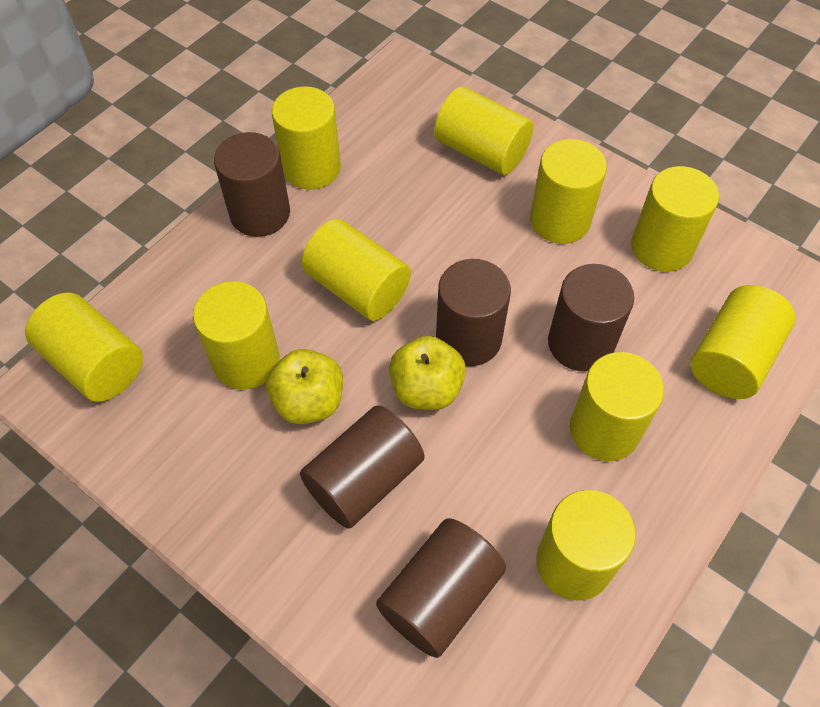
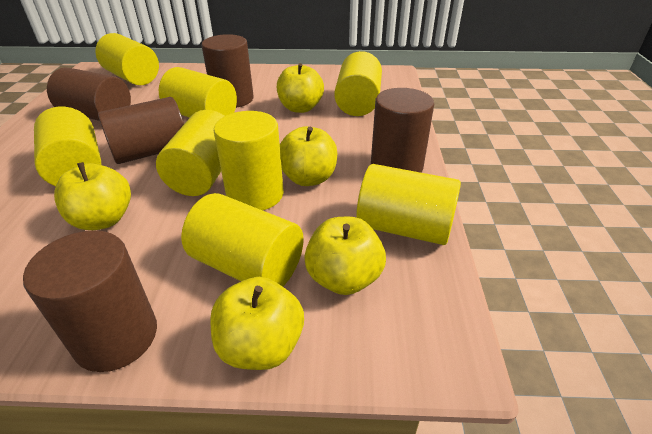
yellow apple: [266,349,343,424] [389,336,466,410] = 2 -> [54,162,131,230] [210,277,304,370] [277,63,324,113] [280,126,337,186] [304,217,386,295] = 5
yellow cylinder: [25,292,143,402] [193,281,280,389] [272,86,341,189] [301,219,411,321] [434,86,534,175] [530,139,607,244] [536,490,636,601] [570,352,664,461] [631,166,719,272] [690,285,796,399] = 10 -> [34,107,102,186] [95,33,159,86] [156,110,224,196] [159,67,237,118] [181,193,304,287] [214,111,284,210] [334,51,382,116] [356,164,461,245] = 8

